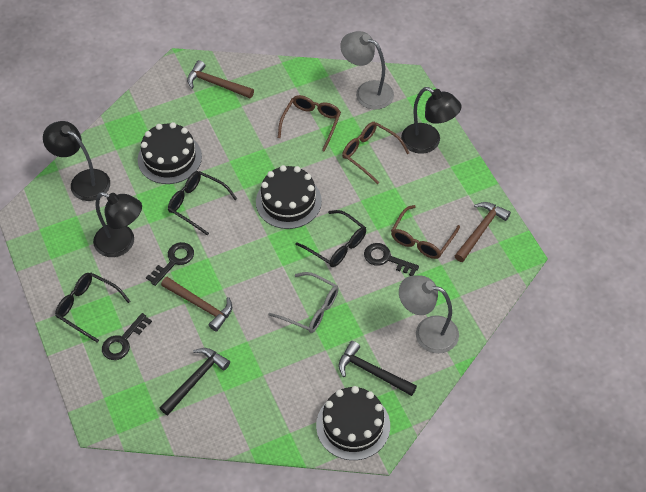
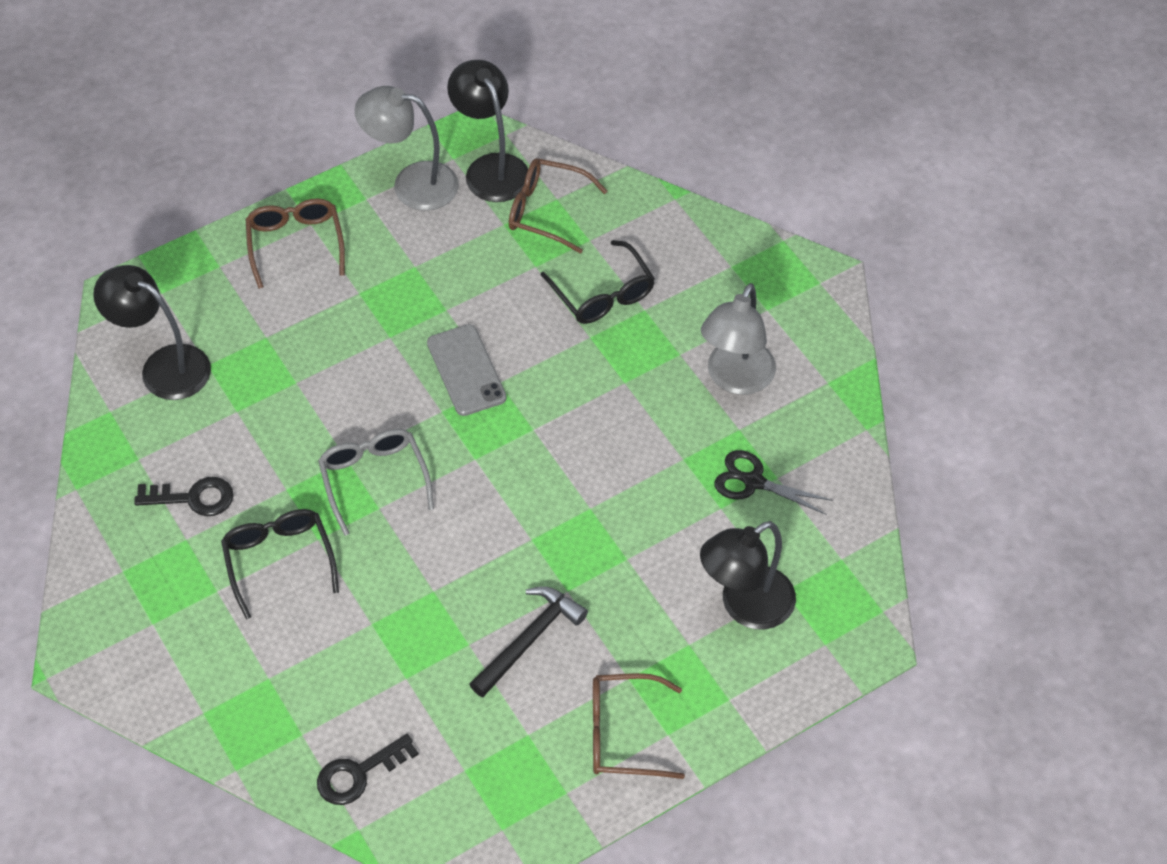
black cake: [138,122,202,184] [256,165,322,229] [316,386,390,460] = 3 -> none = 0
black glasses: [55,272,130,343] [168,171,237,235] [295,210,366,267] = 3 -> [221,509,339,619] [541,240,655,324] = 2
black hammer: [160,348,230,415] [338,341,417,396] = 2 -> [470,586,588,697] = 1
black key: [102,313,152,360] [146,242,194,286] [364,243,419,276] = 3 -> [134,477,234,516] [317,734,419,805] = 2
black scissors: none = 0 -> [714,450,833,515] = 1
brown hammer: [161,277,232,332] [187,60,254,98] [454,202,511,262] = 3 -> none = 0
grey phone: none = 0 -> [427,324,507,416] = 1

